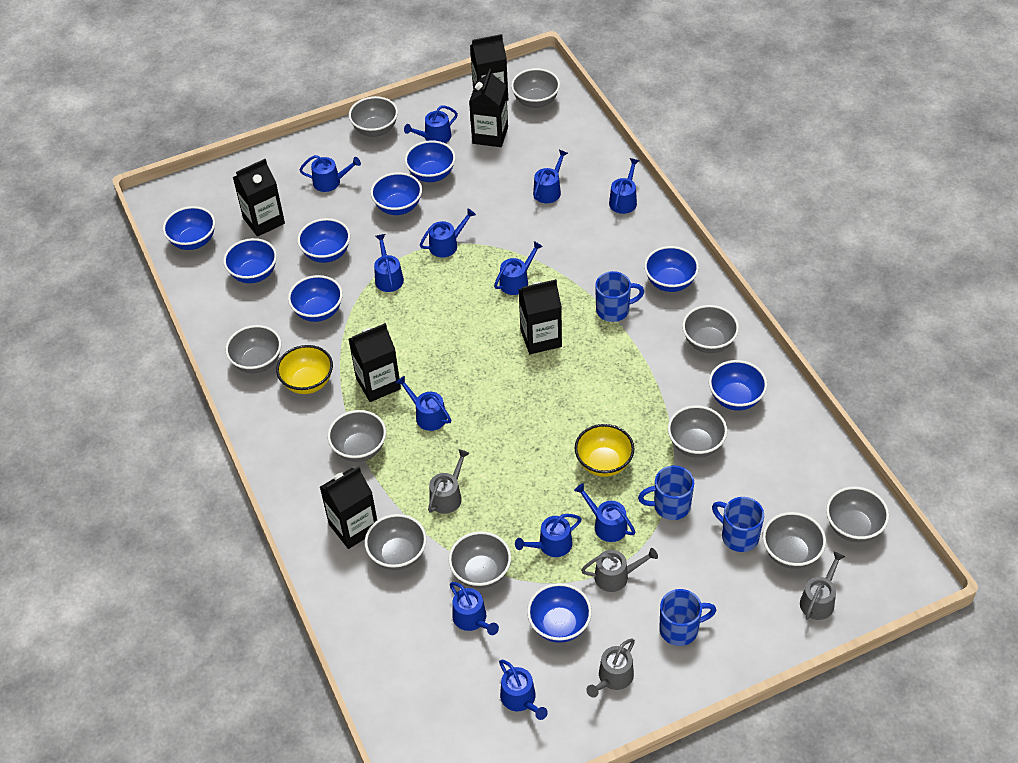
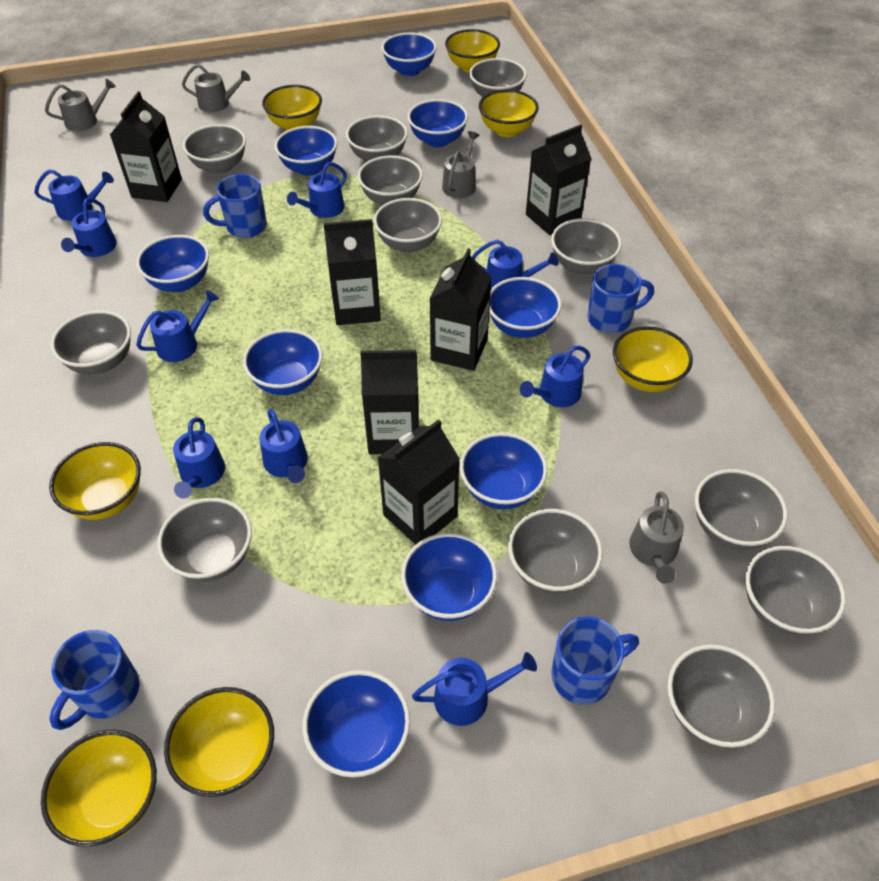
blue watering can: [299,155,361,192] [374,234,404,292] [396,376,451,431] [404,105,458,143] [420,209,476,258] [450,582,499,635] [494,241,543,295] [499,660,548,720] [515,514,582,557] [533,150,568,203] [574,483,635,542] [609,158,639,214] = 12 -> [34,169,114,221] [61,198,117,257] [136,290,219,362] [173,417,225,499] [259,409,308,483] [287,162,347,218] [412,652,537,726] [472,240,559,289] [520,346,590,407] = 9
grey bowl: [225,325,282,373] [327,410,386,462] [349,96,398,137] [365,514,427,570] [449,531,511,589] [511,68,560,108] [668,405,727,458] [682,305,739,353] [763,512,826,569] [826,487,889,542] = 10 -> [51,310,131,374] [157,498,252,582] [183,124,246,174] [346,115,408,161] [358,155,423,205] [374,198,442,253] [469,58,527,97] [508,509,603,594] [551,218,622,275] [668,645,775,748] [695,469,788,550] [745,546,846,636] = 12
yellow bowl: [276,345,333,394] [574,424,635,477] = 2 -> [41,730,157,847] [49,442,141,520] [164,687,274,797] [262,85,322,130] [445,29,500,72] [479,90,539,137] [613,326,693,392] = 7

